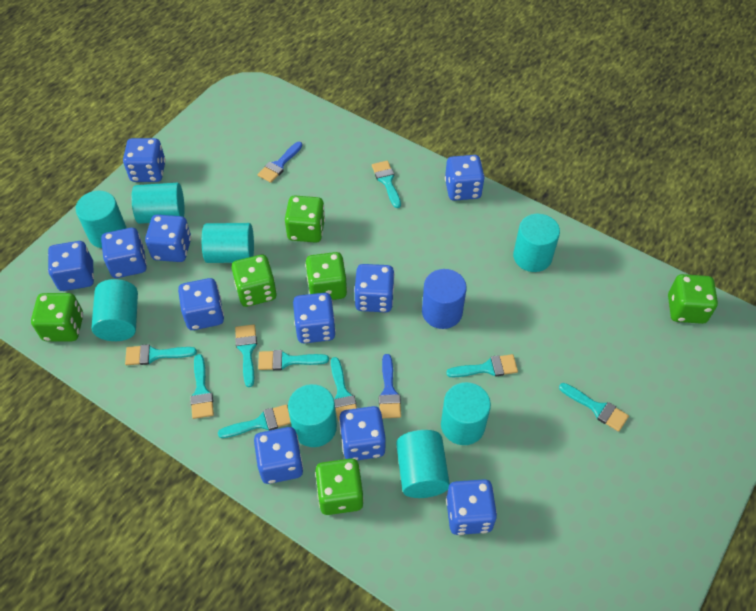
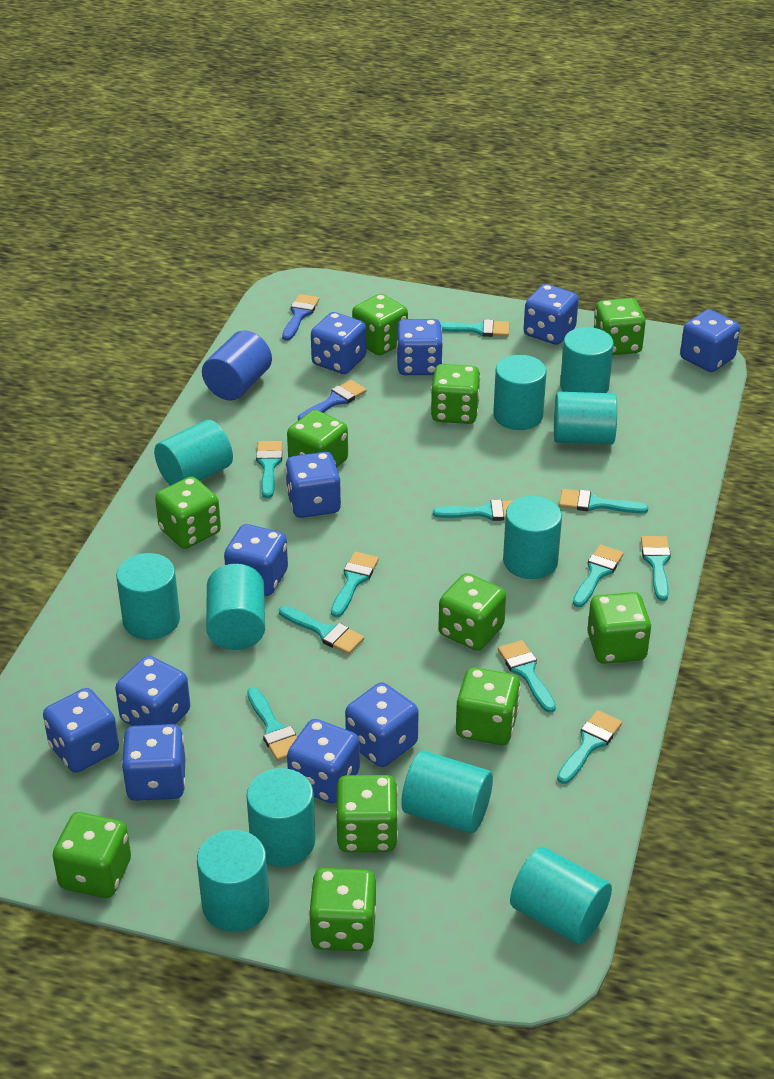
green dice: [31,293,83,341] [231,255,277,307] [285,195,325,243] [305,252,347,300] [315,459,364,515] [668,274,718,324] = 6 -> [53,812,131,898] [155,476,221,549] [287,410,348,467] [309,868,376,951] [335,775,399,852] [352,294,408,356] [431,364,481,424] [438,573,506,651] [456,667,521,745] [587,592,651,664] [594,298,646,355] = 11
turquoise brush: [125,344,197,365] [190,354,214,419] [218,404,291,438] [235,324,257,387] [258,350,329,370] [331,357,357,422] [372,161,401,208] [446,354,518,378] [559,383,629,432] = 9 -> [247,687,297,761] [256,441,282,498] [279,606,364,655] [331,552,379,617] [433,499,514,521] [440,319,509,337] [498,640,556,713] [557,710,622,784] [559,489,648,513] [573,545,624,607] [641,536,671,601] = 11
turquoise cylinder: [76,191,126,248] [91,279,138,341] [132,183,185,224] [202,223,254,263] [288,384,337,447] [396,430,450,498] [441,382,491,445] [513,214,560,272] = 8 -> [116,553,180,640] [154,419,233,486] [197,830,269,932] [206,564,265,650] [246,768,315,867] [401,751,493,833] [493,355,547,430] [503,496,562,579] [510,847,612,944] [554,392,617,444] [560,327,614,393] = 11

